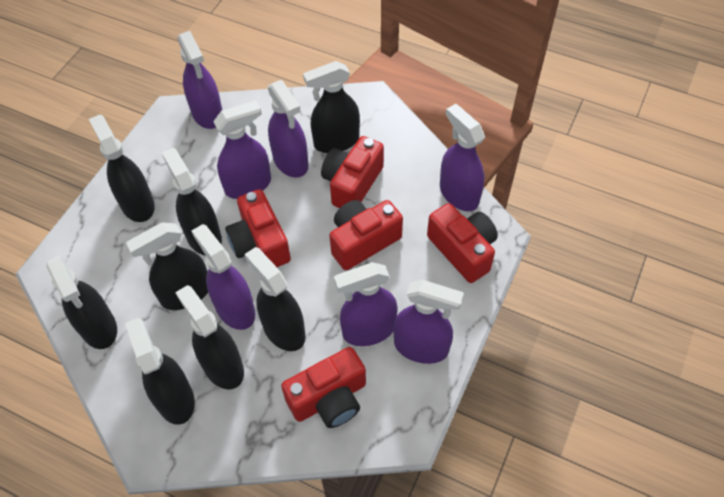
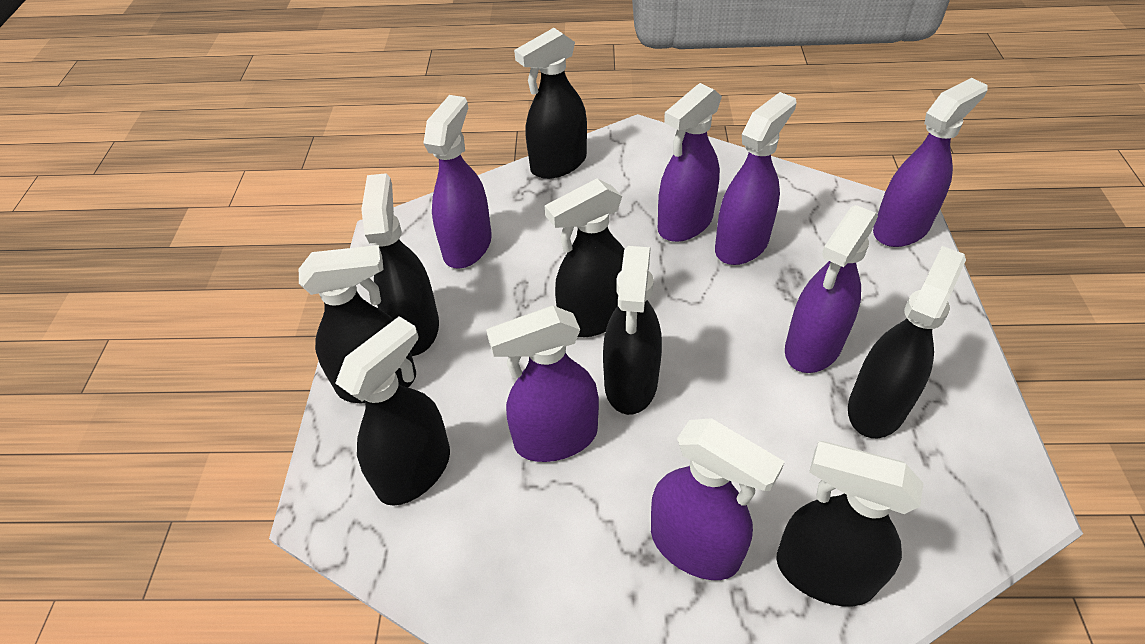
red camera: [225,189,291,267] [281,347,366,428] [321,136,384,208] [329,200,403,270] [427,203,498,283] = 5 -> none = 0

